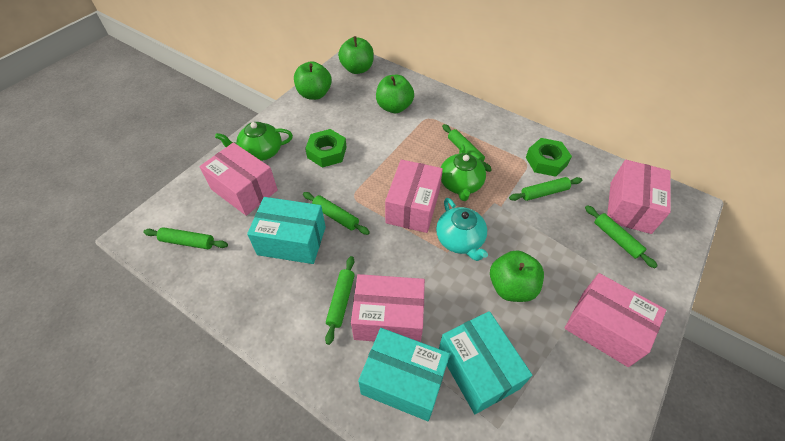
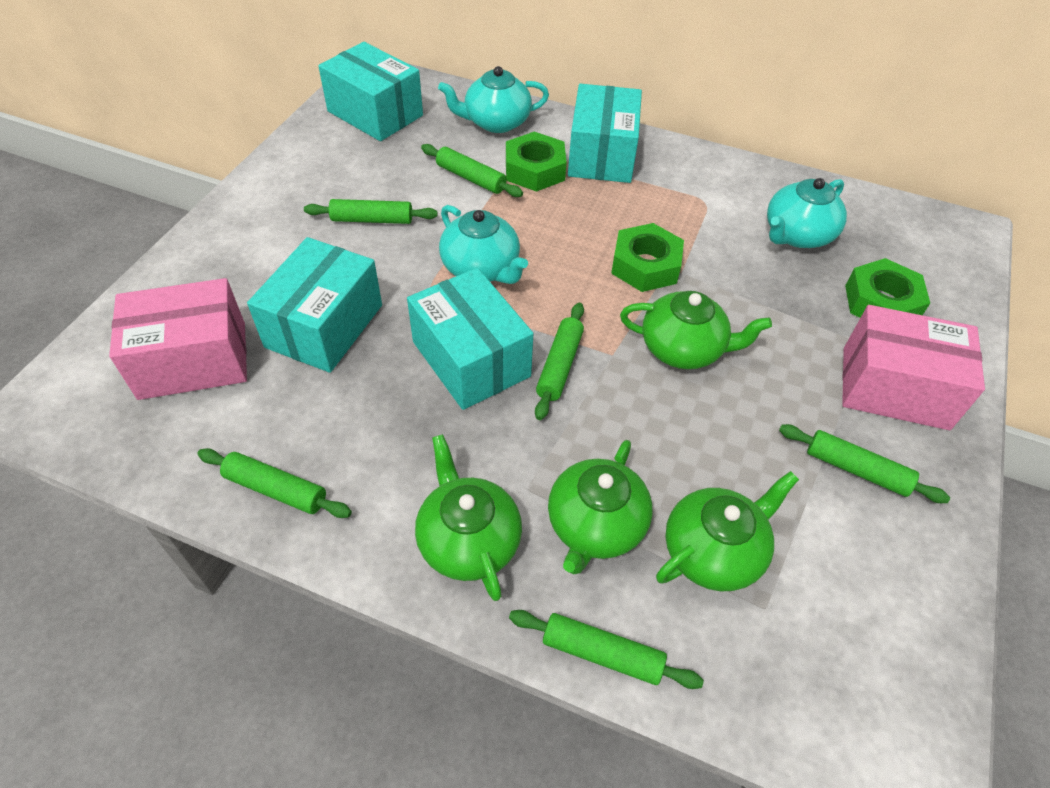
green apple: [294,61,332,100] [338,36,374,74] [376,75,414,113] [490,250,544,302] = 4 -> none = 0
green nut: [305,129,347,168] [526,138,572,177] = 2 -> [506,132,567,192] [611,223,684,292] [845,258,930,318] = 3
green teapot: [215,122,293,161] [441,145,486,201] = 2 -> [415,434,522,601] [548,440,653,574] [620,291,772,369] [656,471,799,591] = 4
pink box: [199,142,278,216] [351,274,425,342] [385,159,443,233] [564,273,667,367] [607,159,671,234] = 5 -> [109,278,247,400] [842,305,985,430] = 2
turquoise box: [247,197,326,264] [358,328,450,421] [439,311,532,414] = 3 -> [247,237,382,373] [318,42,423,141] [407,268,534,410] [568,84,642,183] = 4
turquoise teapot: [436,198,488,261] = 1 -> [438,66,549,133] [439,205,528,284] [767,178,847,248] = 3

